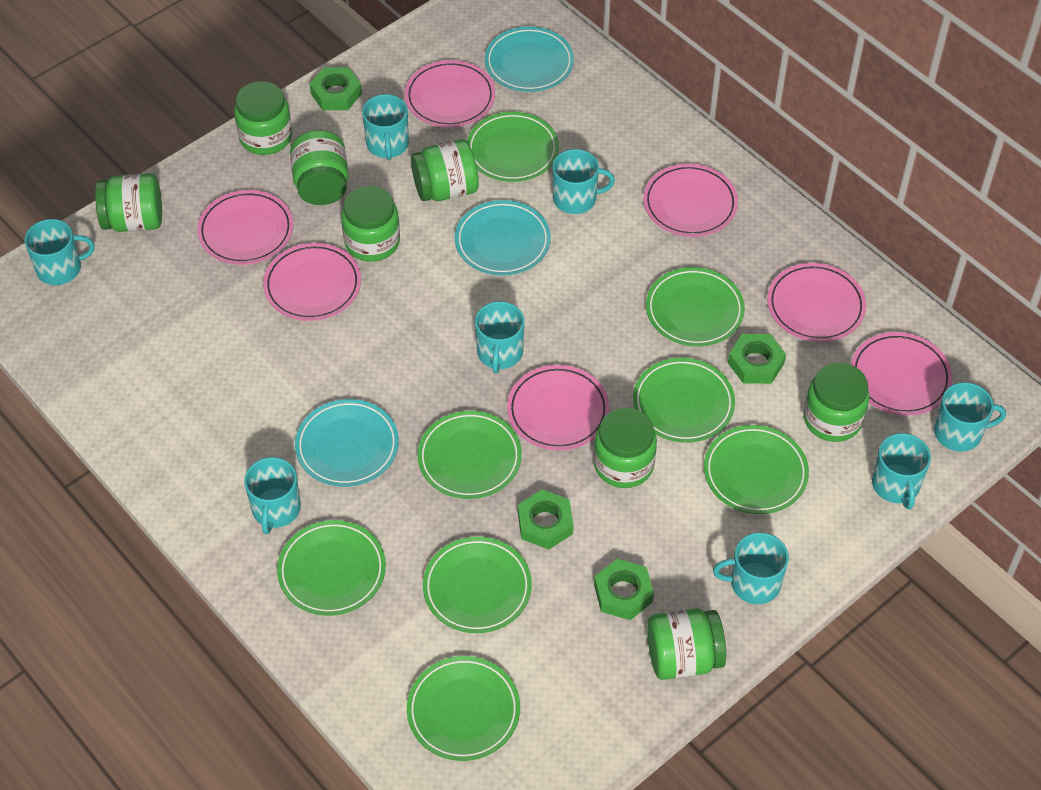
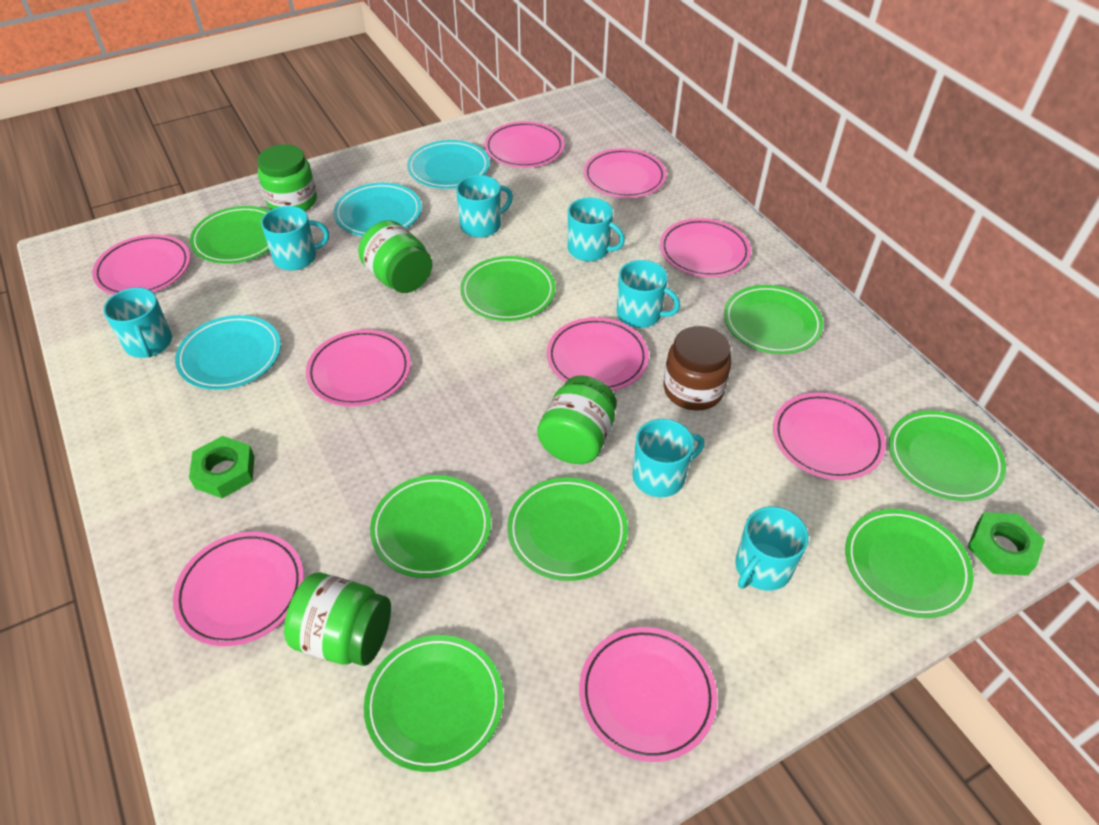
brown jar: none = 0 -> [664,326,732,411] = 1
green jar: [95,173,162,232] [234,81,292,155] [290,130,349,205] [341,186,400,262] [411,139,479,201] [594,408,657,488] [647,608,726,680] [804,362,869,442] = 8 -> [257,144,317,211] [284,572,391,666] [359,220,432,293] [537,375,617,464] = 4
green nut: [310,67,362,110] [518,489,573,549] [594,559,654,620] [728,334,786,384] = 4 -> [189,436,255,498] [968,512,1045,576] = 2
pink plate: [197,190,293,265] [263,243,361,321] [405,60,495,127] [507,365,609,450] [643,164,738,237] [767,263,866,342] [851,332,953,416] = 7 -> [92,234,190,295] [173,532,304,646] [306,329,411,407] [484,121,564,168] [547,317,649,391] [579,627,717,762] [583,148,666,198] [660,218,751,278] [773,393,886,480] = 9
turquoise mug: [25,219,95,285] [244,457,301,534] [362,94,409,160] [475,301,524,373] [552,149,615,214] [713,532,789,604] [872,433,931,509] [934,382,1006,452] = 8 -> [103,288,172,358] [261,206,329,271] [456,175,513,238] [568,197,625,261] [617,260,680,328] [632,419,705,497] [735,506,809,591] = 7

